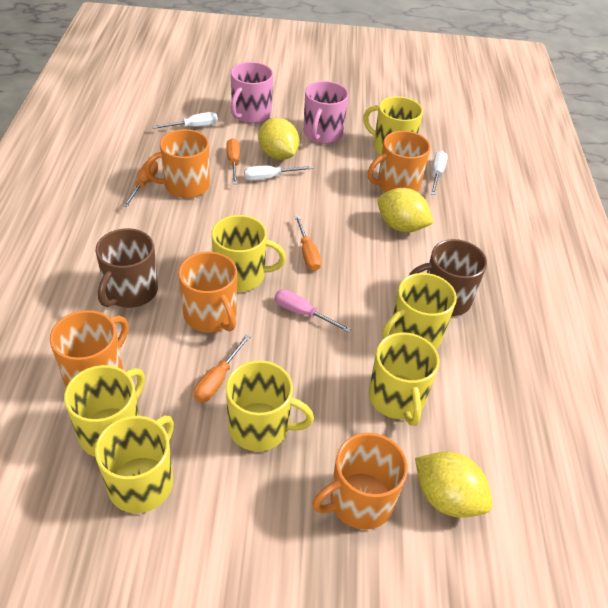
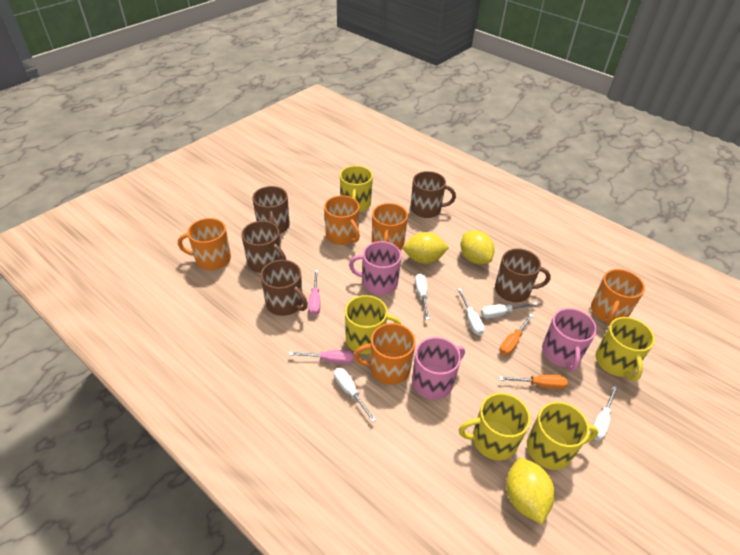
brown mug: [95,228,158,308] [409,239,487,316] = 2 -> [241,221,286,273] [252,186,290,234] [260,260,308,316] [411,171,456,218] [495,249,551,302] = 5
orange screwdriver: [123,161,158,207] [194,335,250,402] [226,138,240,184] [295,215,322,271] = 4 -> [499,374,568,389] [500,314,534,356] = 2
pink mug: [231,62,273,123] [303,81,349,144] = 2 -> [349,241,401,295] [412,337,465,400] [542,308,597,371] = 3
pink screwdriver: [275,289,351,333] = 1 -> [289,350,354,364] [308,270,320,315] = 2
white screwdriver: [152,112,218,129] [244,165,313,181] [431,151,448,195] = 3 -> [334,368,376,422] [415,274,430,320] [457,288,485,335] [481,302,538,319] [590,385,618,441] = 5
yellow mug: [64,365,145,457] [95,416,174,513] [211,215,286,292] [226,360,314,451] [363,96,423,155] [369,332,439,426] [382,273,457,349] = 7 -> [340,166,373,212] [345,295,402,354] [459,393,531,460] [527,402,598,470] [596,317,655,381] = 5

